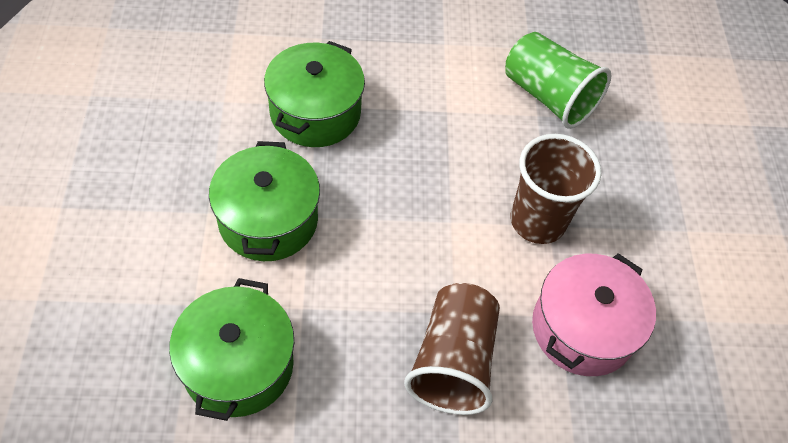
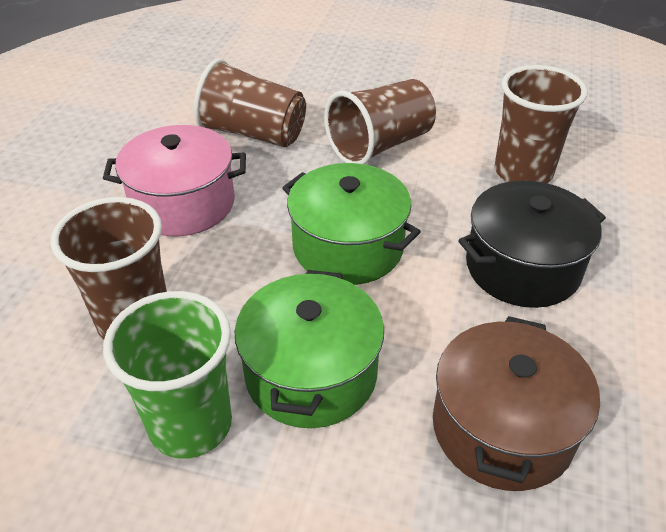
black pot: none = 0 -> [458,181,606,308] = 1
brown cup: [404,283,500,415] [510,134,601,244] = 2 -> [51,197,167,340] [194,59,306,147] [324,79,436,164] [495,65,587,183] = 4
brown pot: none = 0 -> [433,316,600,491] = 1
green pot: [169,278,294,421] [209,141,320,261] [264,41,365,147] = 3 -> [235,270,384,428] [282,163,421,285] = 2

